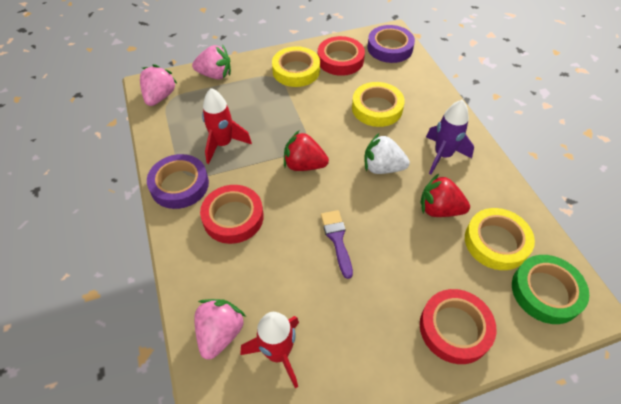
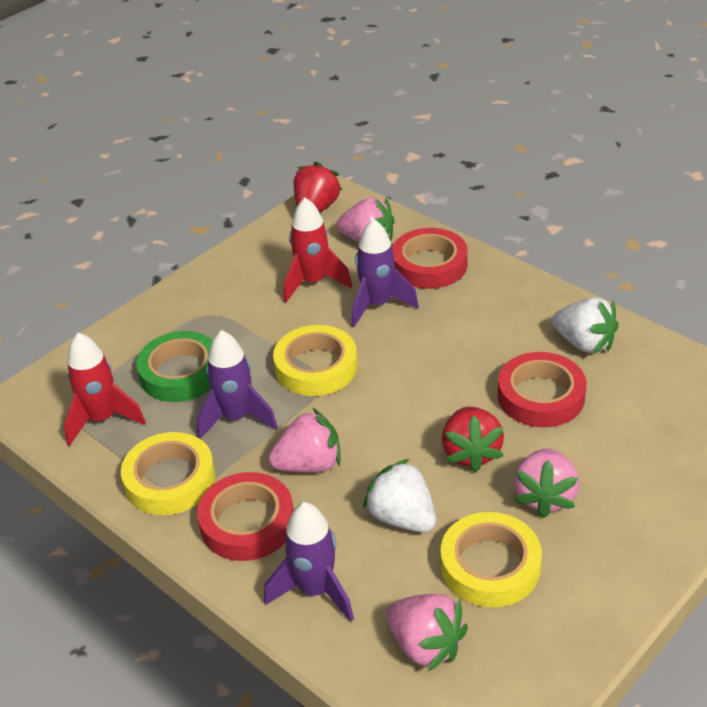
pink strawberry: [140,64,178,106] [192,45,231,80] [194,299,246,360] = 3 -> [269,408,341,473] [337,197,394,242] [386,594,468,672] [514,449,579,518] = 4
purple brush: [321,210,353,279] = 1 -> none = 0
purple rocket: [426,100,474,174] = 1 -> [197,330,278,439] [264,502,354,622] [351,219,419,327] = 3
purple tape: [147,154,209,209] [367,25,415,63] = 2 -> none = 0
white strawberry: [364,133,410,174] = 1 -> [363,459,436,532] [552,297,619,354] = 2

